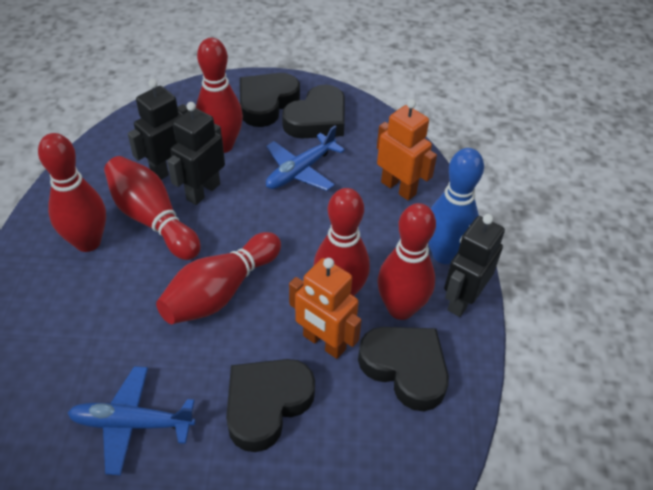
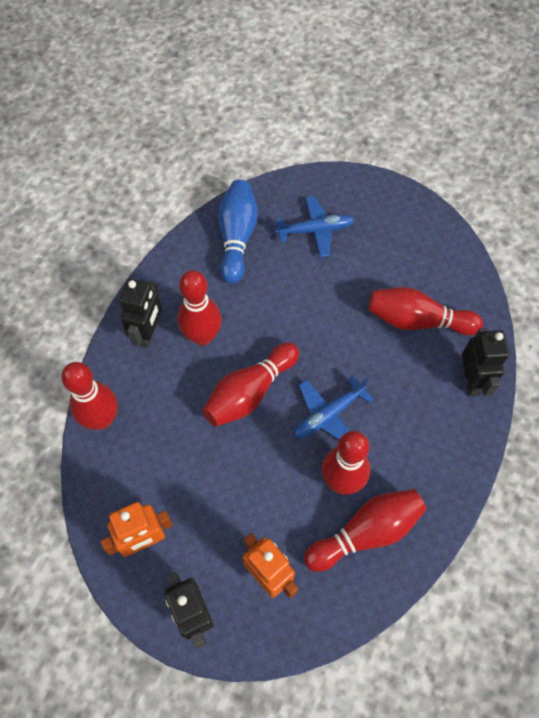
black heart: [226,359,315,452] [240,73,300,127] [282,85,345,138] [358,327,449,411] = 4 -> none = 0

